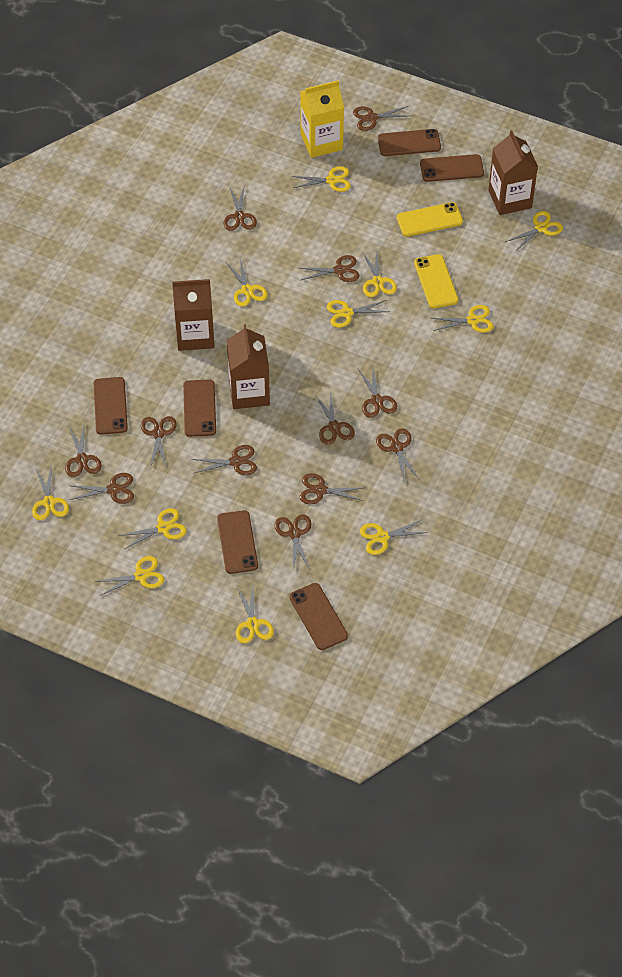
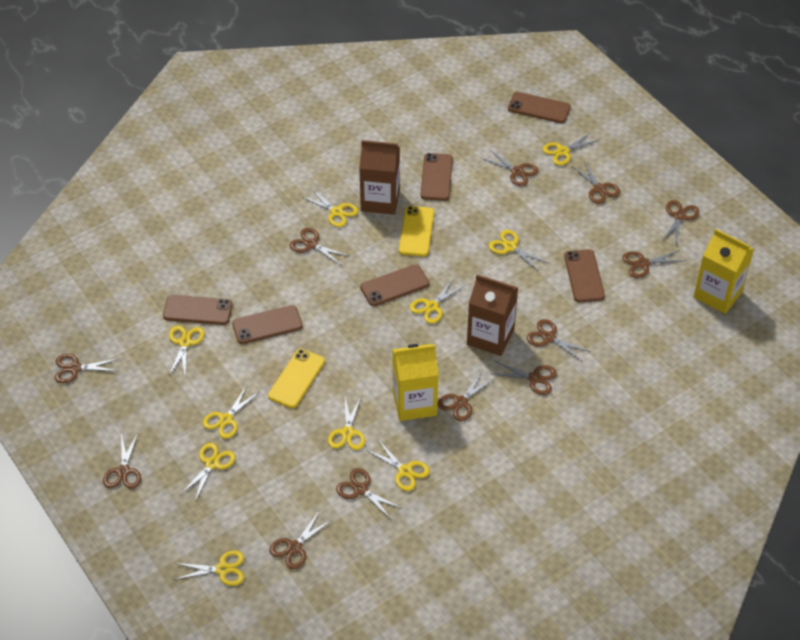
brown carton: [172,279,215,351] [227,324,270,409] [488,130,538,215] = 3 -> [359,140,400,215] [467,274,518,356] = 2
yellow carton: [300,80,344,158] = 1 -> [392,344,439,421] [694,229,754,314] = 2
yellow scissors: [32,464,69,520] [95,556,164,596] [118,508,187,549] [227,258,268,307] [236,587,274,644] [292,166,351,192] [327,300,389,328] [360,519,428,555] [362,251,397,297] [431,305,494,333] [506,211,563,252] = 11 -> [169,326,205,375] [174,550,244,586] [181,443,236,501] [203,385,259,439] [302,188,358,227] [328,397,365,450] [366,440,430,491] [410,277,465,324] [489,230,548,271] [543,132,600,166] = 10

